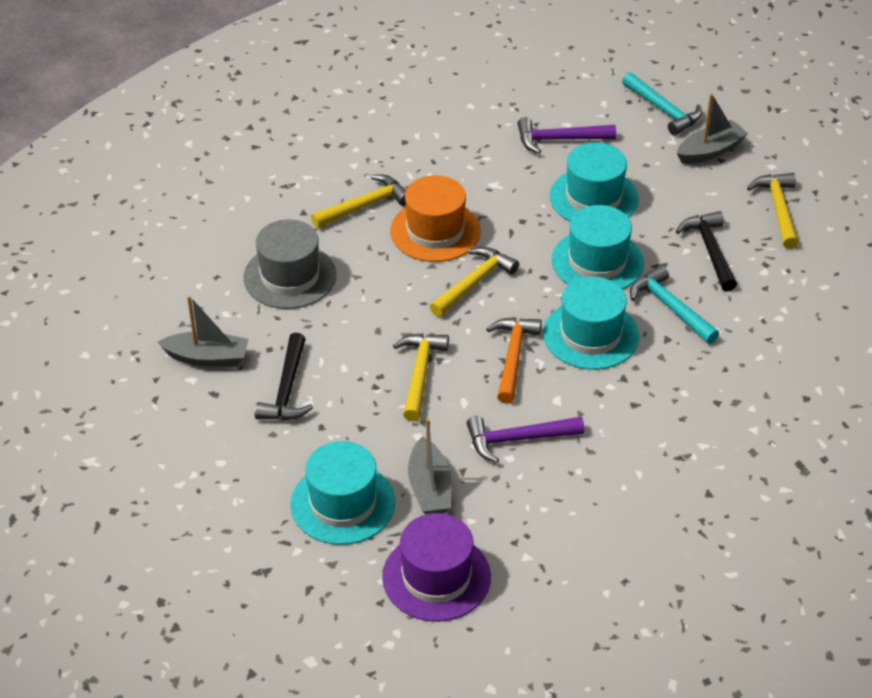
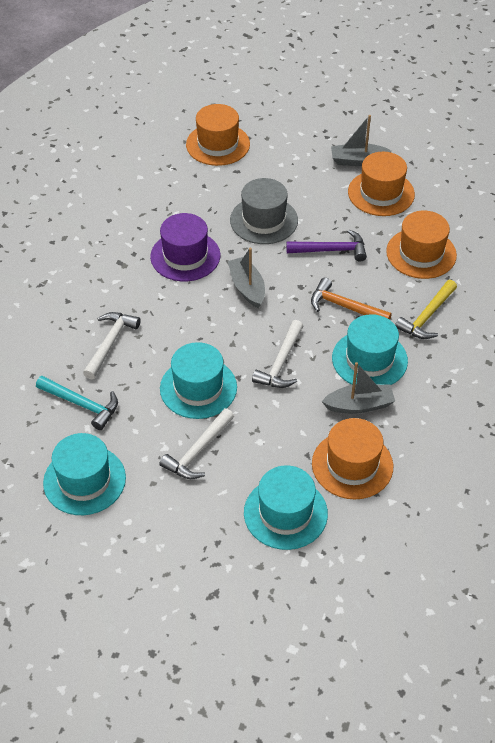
black hammer: [255,333,313,421] [676,211,737,291] = 2 -> none = 0
orange hat: [390,175,481,262] = 1 -> [186,104,250,166] [312,418,393,499] [348,152,415,216] [386,211,457,279] = 4
purple hammer: [467,416,584,463] [517,117,616,154] = 2 -> [286,230,367,262] = 1
turquoise hammer: [622,72,702,136] [630,265,719,344] = 2 -> [36,376,118,430] = 1
white hammer: none = 0 -> [83,312,141,379] [159,408,234,479] [252,320,303,388] = 3
yellow hammer: [311,175,406,228] [393,334,449,421] [430,247,519,317] [747,173,799,249] = 4 -> [395,280,457,339] = 1

